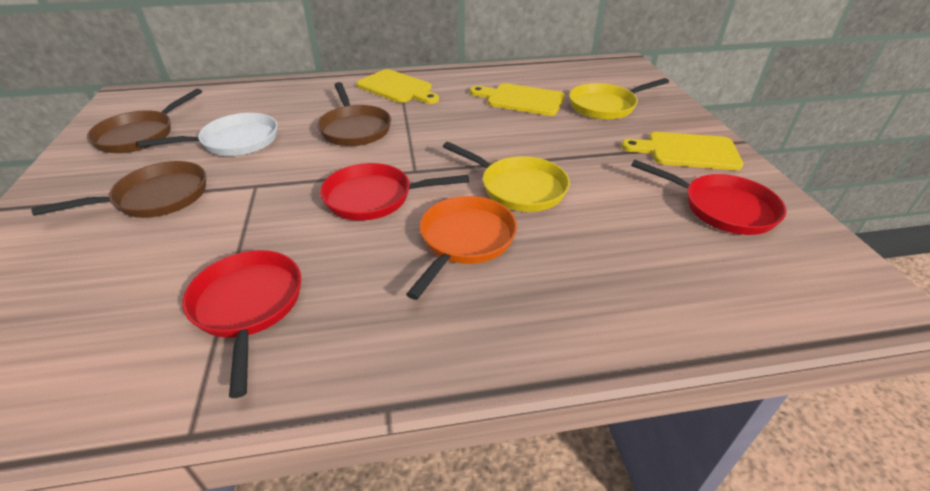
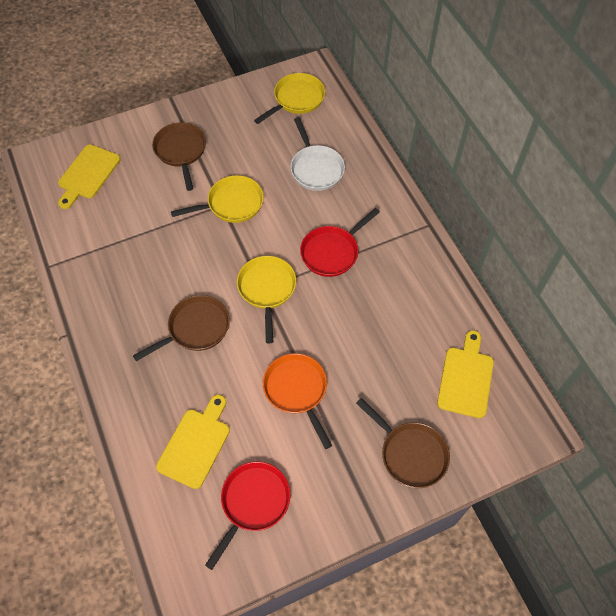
red pan: [183,250,301,398] [320,163,469,220] [631,160,787,235] = 3 -> [205,461,290,570] [300,208,380,277] = 2
yellow pan: [443,142,570,212] [569,78,669,120] = 2 -> [171,175,264,223] [237,256,296,343] [254,73,325,124] = 3

